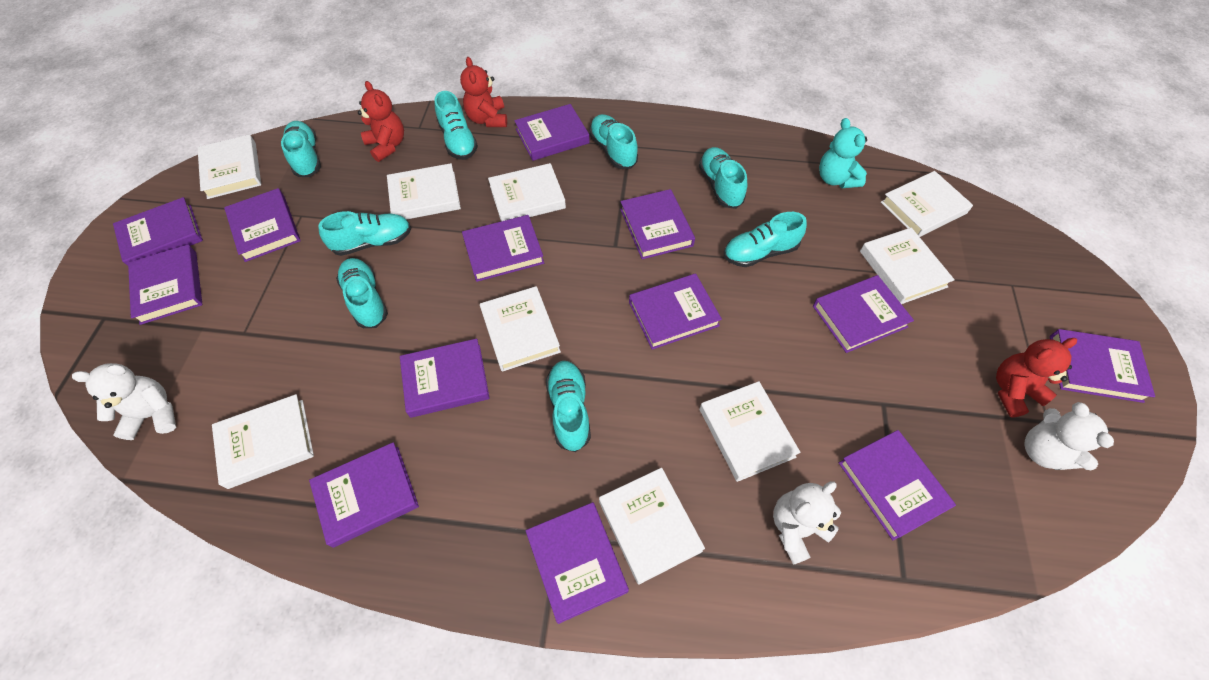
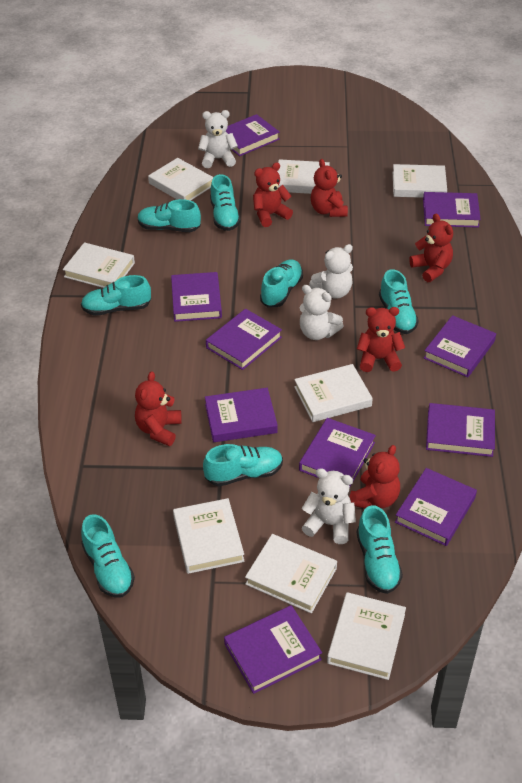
purple book: [113,197,203,266] [128,245,202,325] [224,188,301,262] [309,442,419,548] [400,339,490,418] [462,215,544,282] [514,104,590,161] [526,502,629,624] [620,189,695,259] [629,273,722,350] [813,275,914,353] [839,430,956,540] [1050,329,1155,403] = 13 -> [171,272,222,322] [205,388,278,442] [206,309,282,370] [224,605,322,694] [226,114,280,156] [299,418,376,487] [395,468,477,546] [423,192,481,228] [424,315,496,377] [426,403,495,457] = 10
red teddy bear: [358,81,404,162] [460,57,507,127] [996,338,1077,418] = 3 -> [135,371,182,446] [253,163,293,227] [311,159,348,217] [350,445,400,509] [357,307,405,372] [409,214,453,282] = 6
turquoise teddy bear: [819,118,867,188] = 1 -> none = 0
white book: [197,135,261,199] [212,394,314,489] [387,163,461,220] [480,286,561,372] [488,163,566,221] [599,468,705,585] [700,381,801,482] [860,228,955,304] [881,171,973,237] = 9 -> [63,242,135,288] [148,158,214,201] [173,498,245,574] [245,534,337,613] [277,159,330,194] [294,364,373,422] [327,592,406,680] [393,164,447,198] = 8
white teddy bear: [72,363,176,440] [773,481,841,565] [1024,402,1114,470] = 3 -> [198,110,238,168] [300,285,343,340] [302,468,356,544] [309,244,353,299] = 4

